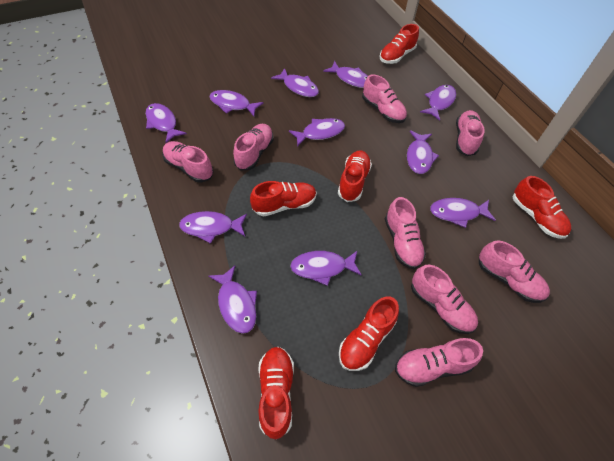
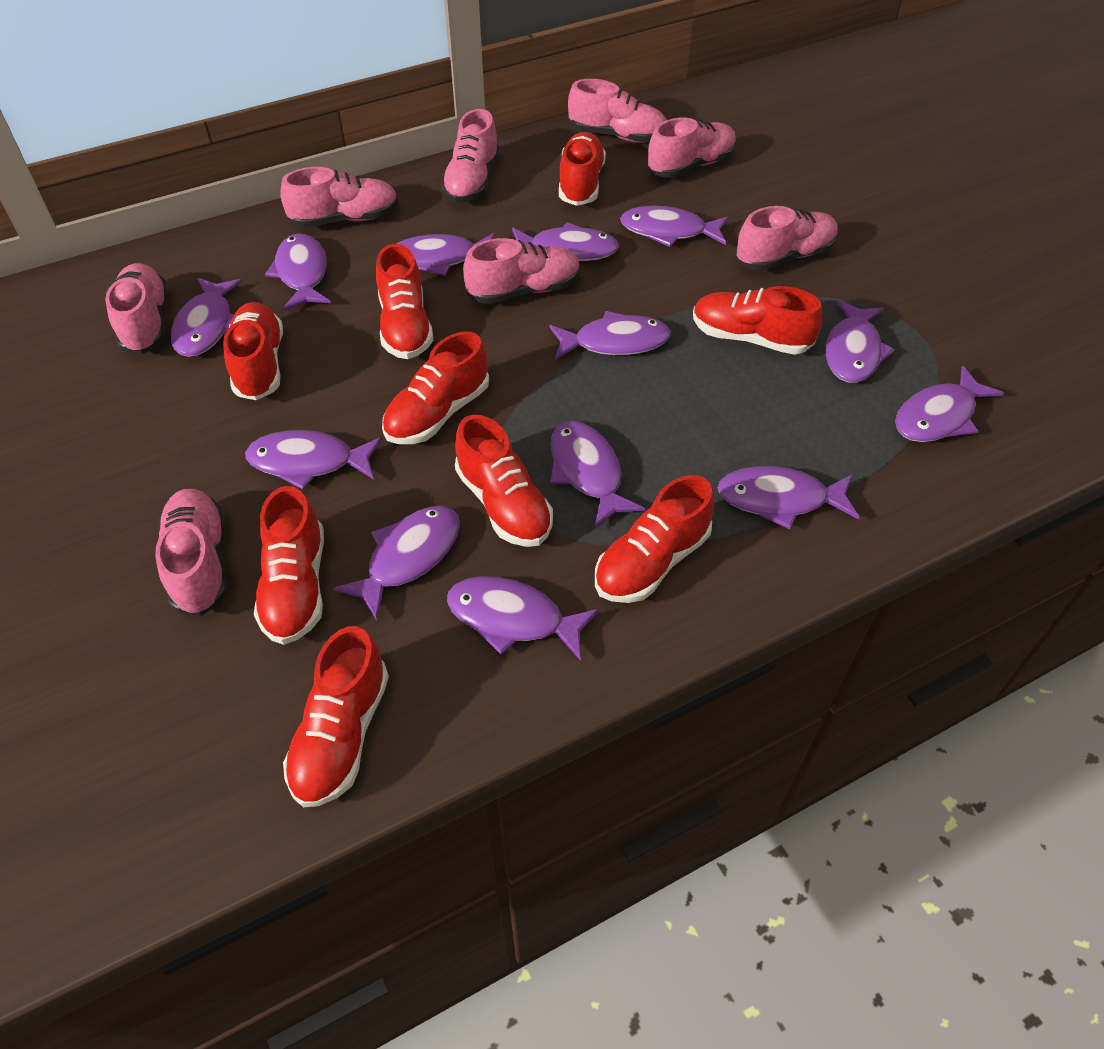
purple fish: [146,103,187,143] [179,211,247,244] [208,265,257,334] [209,90,263,116] [271,68,319,97] [289,118,345,147] [290,250,362,286] [323,61,368,88] [407,130,439,174] [420,85,456,121] [430,198,496,228] = 11 -> [171,278,242,357] [245,430,382,490] [265,234,331,310] [333,506,460,620] [396,233,495,276] [447,576,599,661] [512,222,619,261] [549,311,671,360] [551,421,645,528] [620,206,729,247] [718,466,859,529] [825,299,895,383] [895,366,1004,442] = 13
red shoe: [250,181,317,216] [258,347,294,440] [338,150,372,202] [339,296,399,371] [380,24,419,64] [512,176,571,239] = 6 -> [223,302,283,400] [254,486,324,645] [283,626,389,807] [376,244,433,359] [382,332,489,444] [455,415,553,547] [559,132,606,206] [595,475,714,603] [693,286,823,355] = 9

